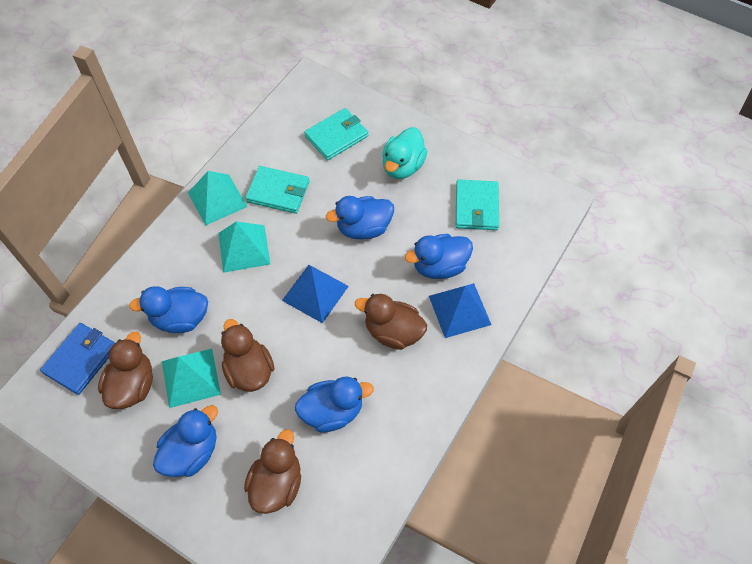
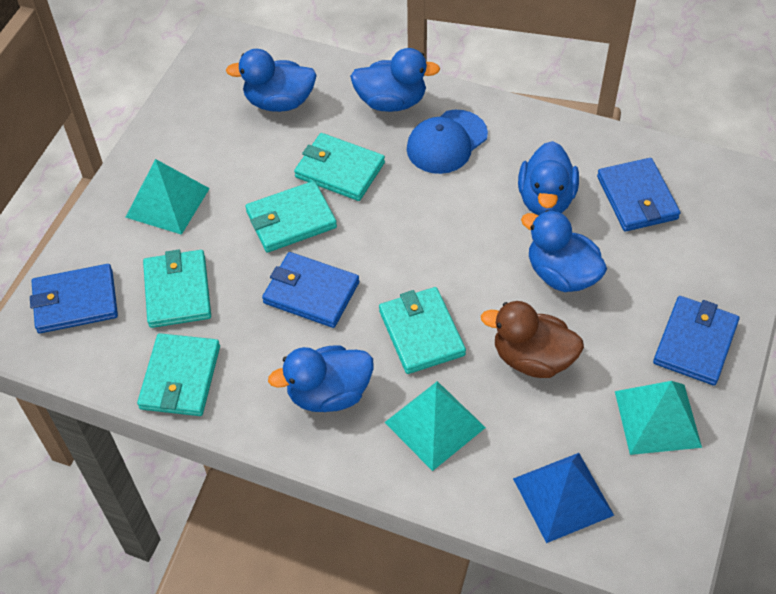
blue cap: none = 0 -> [407,110,488,174] = 1
blue pyramid: [282,265,349,323] [429,283,491,338] = 2 -> [513,453,614,543] = 1
blue wallet: [40,323,115,395] = 1 -> [30,264,118,333] [262,252,359,328] [597,158,680,231] [653,296,739,386] = 4
brown duck: [98,332,153,409] [221,319,274,392] [244,429,301,514] [355,294,427,350] = 4 -> [481,301,584,378] = 1
turquoise duck: [382,127,427,179] = 1 -> none = 0
turquoise wallet: [245,166,310,214] [304,108,368,160] [456,180,499,230] = 3 -> [137,333,220,416] [143,250,211,328] [246,181,337,253] [294,133,385,201] [379,287,466,374] = 5

